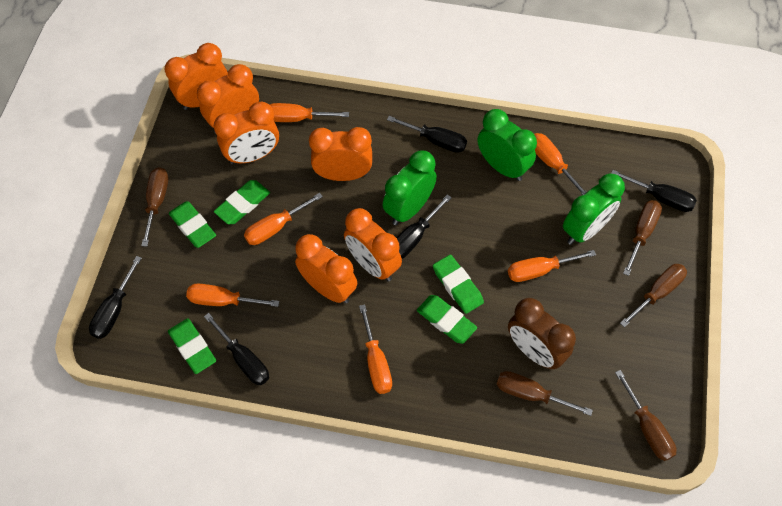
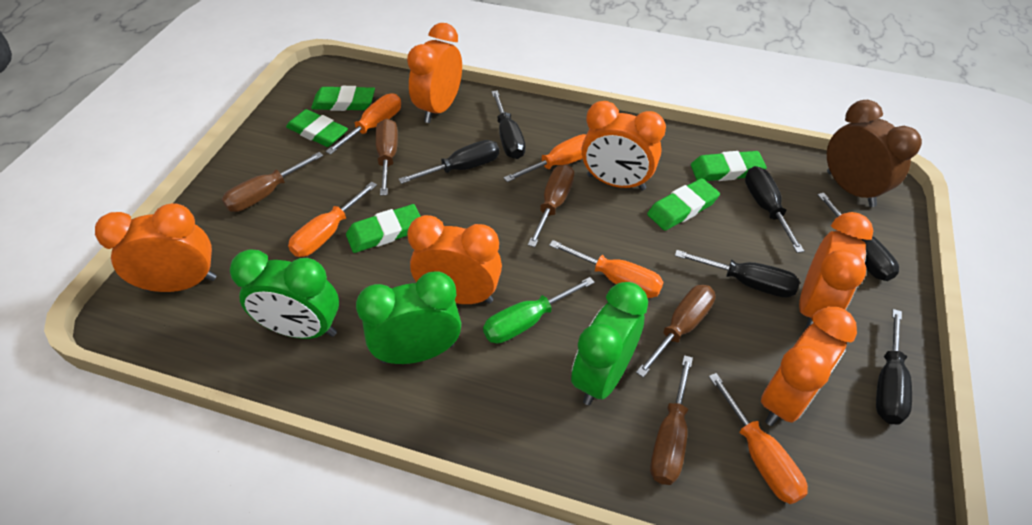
black screwdriver: [89,256,142,339] [204,313,269,385] [387,116,467,153] [397,194,452,259] [611,170,697,212] = 5 -> [399,140,499,184] [491,90,525,159] [675,250,800,298] [745,166,804,253] [817,193,899,281] [876,309,912,425] = 6
green screwdriver: none = 0 -> [483,277,595,343] = 1
orange screwdriver: [186,283,279,307] [244,193,323,245] [270,103,349,122] [359,304,392,394] [508,250,596,282] [534,133,587,195] = 6 -> [288,182,377,257] [326,94,401,154] [504,134,587,182] [549,240,663,298] [709,373,808,504] = 5

